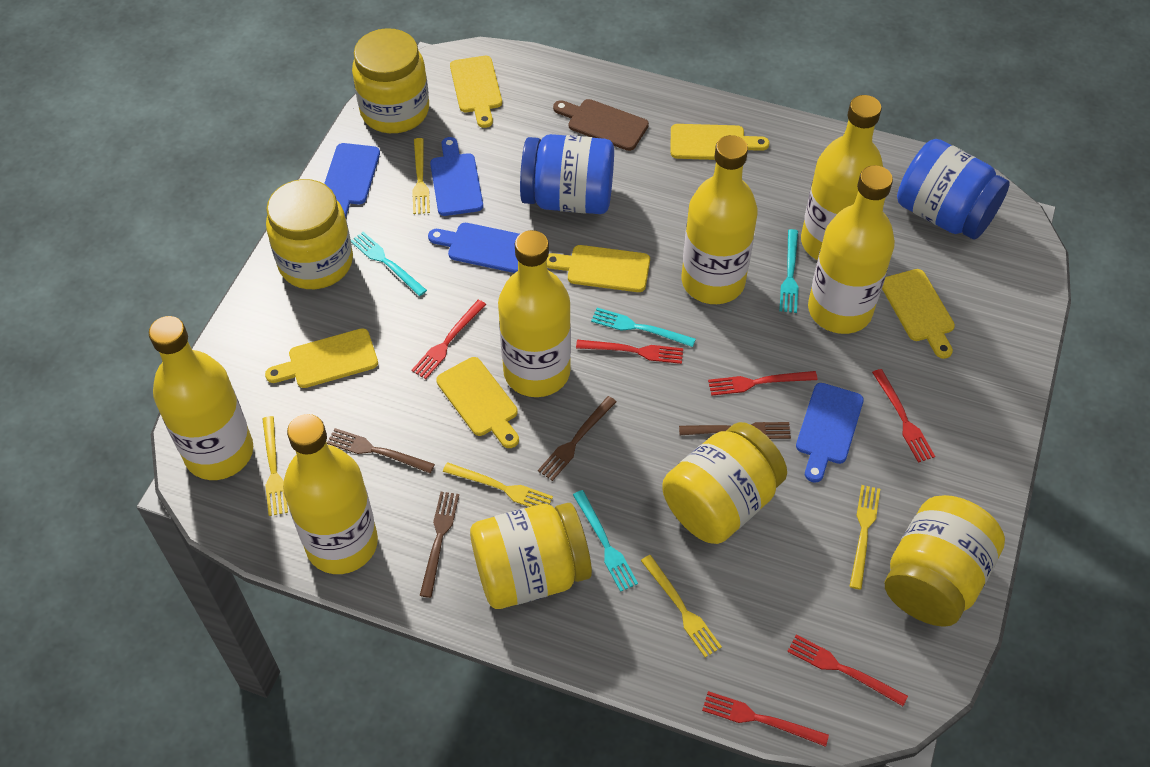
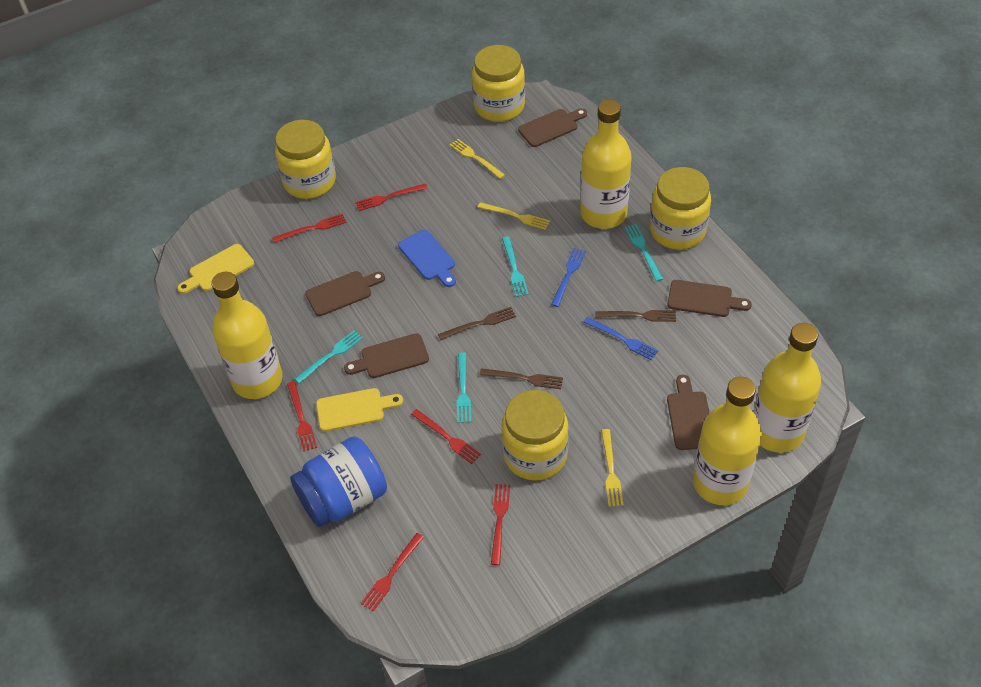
blue cutting board: [324,143,380,218] [428,223,520,273] [430,137,483,216] [796,383,864,483] = 4 -> [398,230,456,287] = 1
blue fork: none = 0 -> [551,248,586,307] [583,317,658,360] = 2
blue jar: [520,134,614,214] [897,139,1010,239] = 2 -> [290,437,387,527] = 1
brown cutting board: [553,99,649,151] = 1 -> [305,271,385,316] [344,333,429,378] [518,108,587,147] [667,280,752,317] [667,375,710,450] = 5
brown fork: [327,428,435,473] [420,492,459,598] [538,396,616,481] [679,422,791,439] = 4 -> [438,307,516,340] [480,368,563,389] [595,310,676,322] = 3
yellow bottle: [149,316,253,480] [283,414,378,574] [498,230,571,397] [682,135,758,304] [801,95,883,260] [808,165,895,334] = 6 -> [212,272,282,399] [580,99,632,229] [693,377,762,505] [753,323,821,453] = 4
yellow cutting board: [265,328,378,388] [436,357,519,448] [450,56,502,128] [547,245,650,292] [671,124,769,160] [882,269,955,359] = 6 -> [177,244,254,294] [316,388,403,432] = 2
yellow fork: [262,416,288,516] [412,138,430,214] [443,462,553,507] [641,555,722,658] [849,485,880,590] = 5 -> [449,139,505,179] [477,202,550,230] [601,429,623,507] = 3
yellow jar: [266,179,353,289] [352,28,429,133] [470,503,592,609] [662,422,787,544] [885,495,1005,627] = 5 -> [275,120,336,199] [472,45,525,122] [502,390,569,481] [650,167,711,250] = 4

